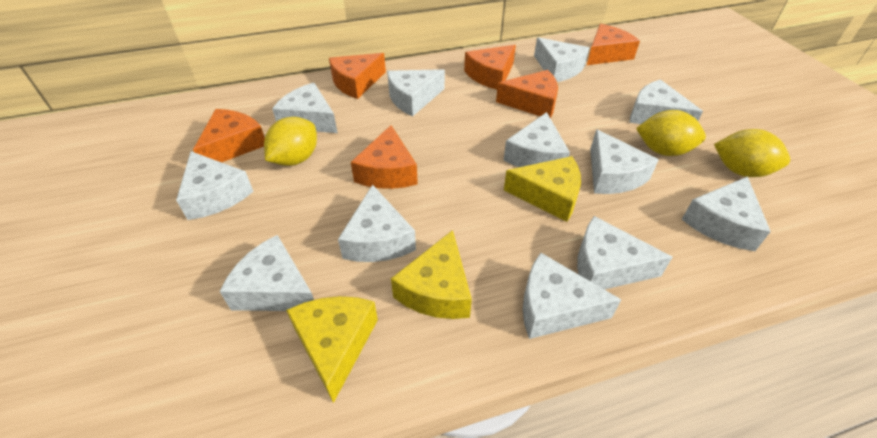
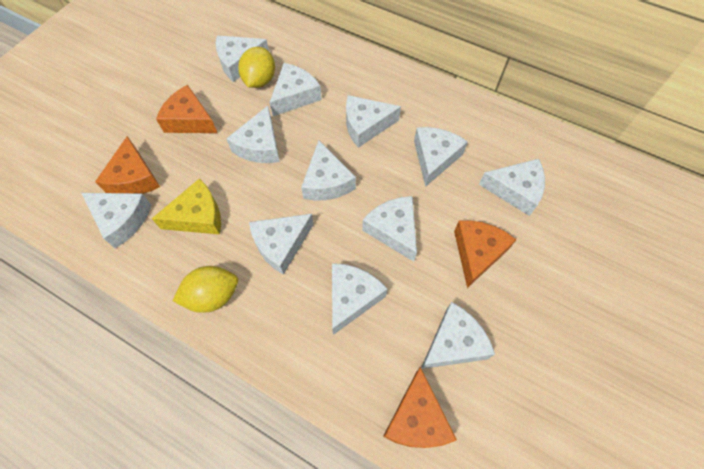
orange cheese: [193,109,265,162] [329,53,386,99] [351,125,418,189] [464,45,516,89] [496,70,558,118] [587,24,640,65] = 6 -> [95,136,160,194] [156,85,217,133] [383,367,457,448] [454,220,516,288] = 4
yellow cheese: [286,296,378,403] [391,230,472,319] [504,156,581,222] = 3 -> [152,178,221,234] = 1
yellow lemon: [264,117,317,166] [636,110,706,156] [714,129,790,177] = 3 -> [173,266,238,313] [238,47,275,88] = 2

